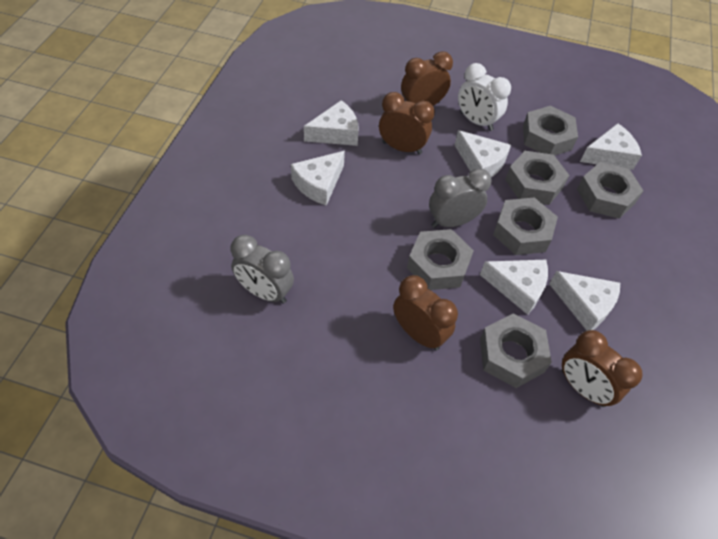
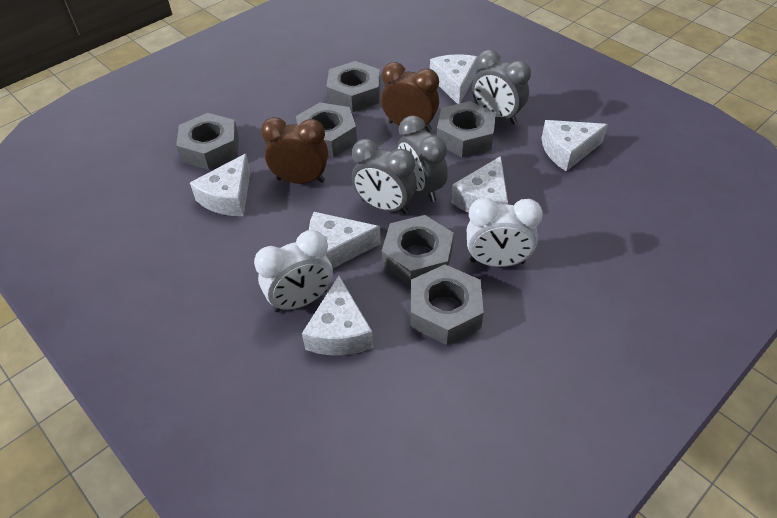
brown clock: [379,92,435,154] [393,275,458,351] [401,51,453,106] [562,330,643,407] = 4 -> [261,117,328,184] [381,62,439,132] = 2
grey clock: [230,235,294,304] [429,168,491,228] = 2 -> [352,139,417,214] [397,115,448,202] [472,50,531,124] = 3
white clock: [458,63,511,131] = 1 -> [254,230,333,312] [467,198,543,267] = 2

